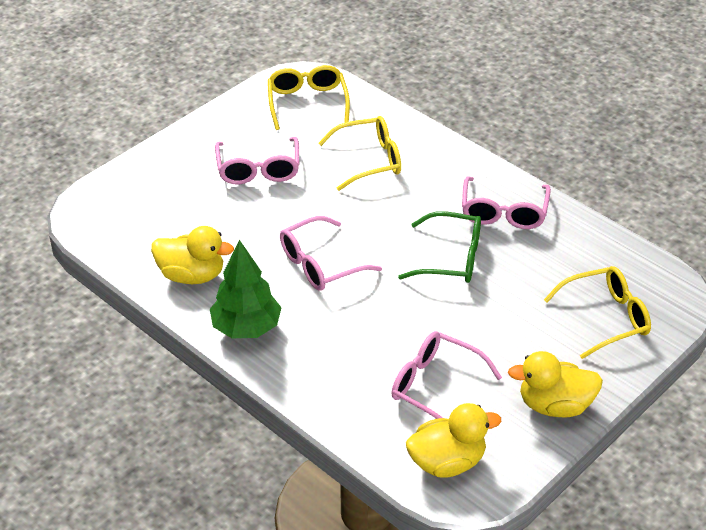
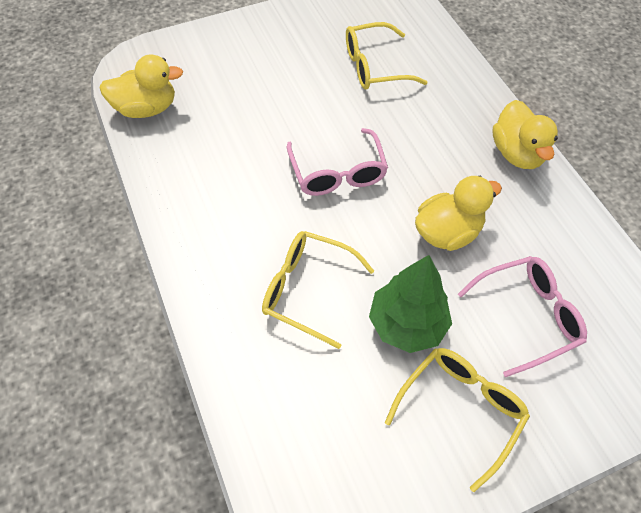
green glasses: [398,211,481,283] = 1 -> none = 0
pink glasses: [215,137,299,184] [280,216,382,291] [391,331,502,419] [462,176,551,229] = 4 -> [287,128,388,196] [458,256,587,377] = 2

